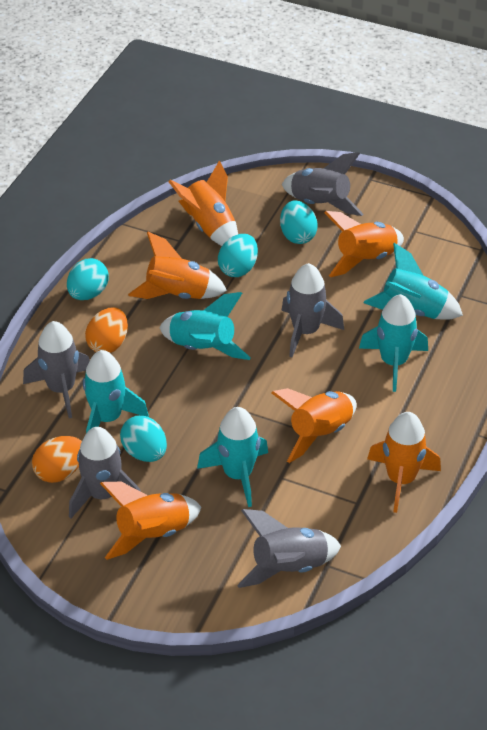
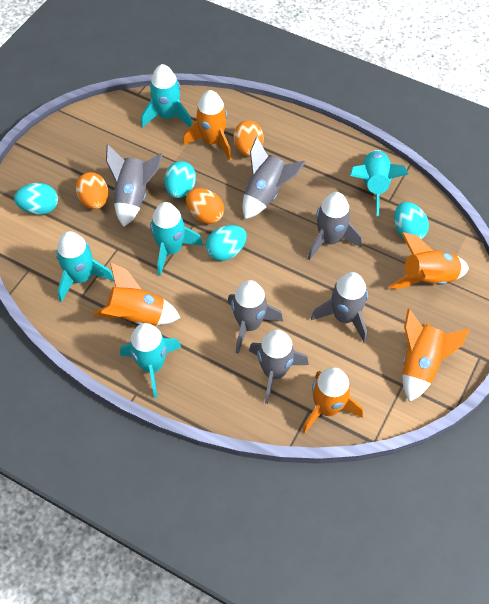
grey rocket: [23,321,90,418] [69,427,141,518] [237,509,341,588] [281,263,344,357] [282,152,363,216] = 5 -> [106,144,163,227] [227,280,283,354] [242,137,305,219] [249,330,309,404] [308,192,362,260] [311,272,368,343] = 6
orange egg: [32,436,82,483] [85,307,128,353] = 2 -> [76,172,108,209] [186,188,224,224] [233,120,264,157] = 3
orange rocket: [100,482,201,560] [128,232,227,299] [168,160,238,246] [271,388,357,463] [324,211,404,277] [367,412,441,513] = 6 -> [92,262,181,325] [183,90,232,160] [302,367,363,434] [389,232,469,289] [402,309,470,402] = 5

